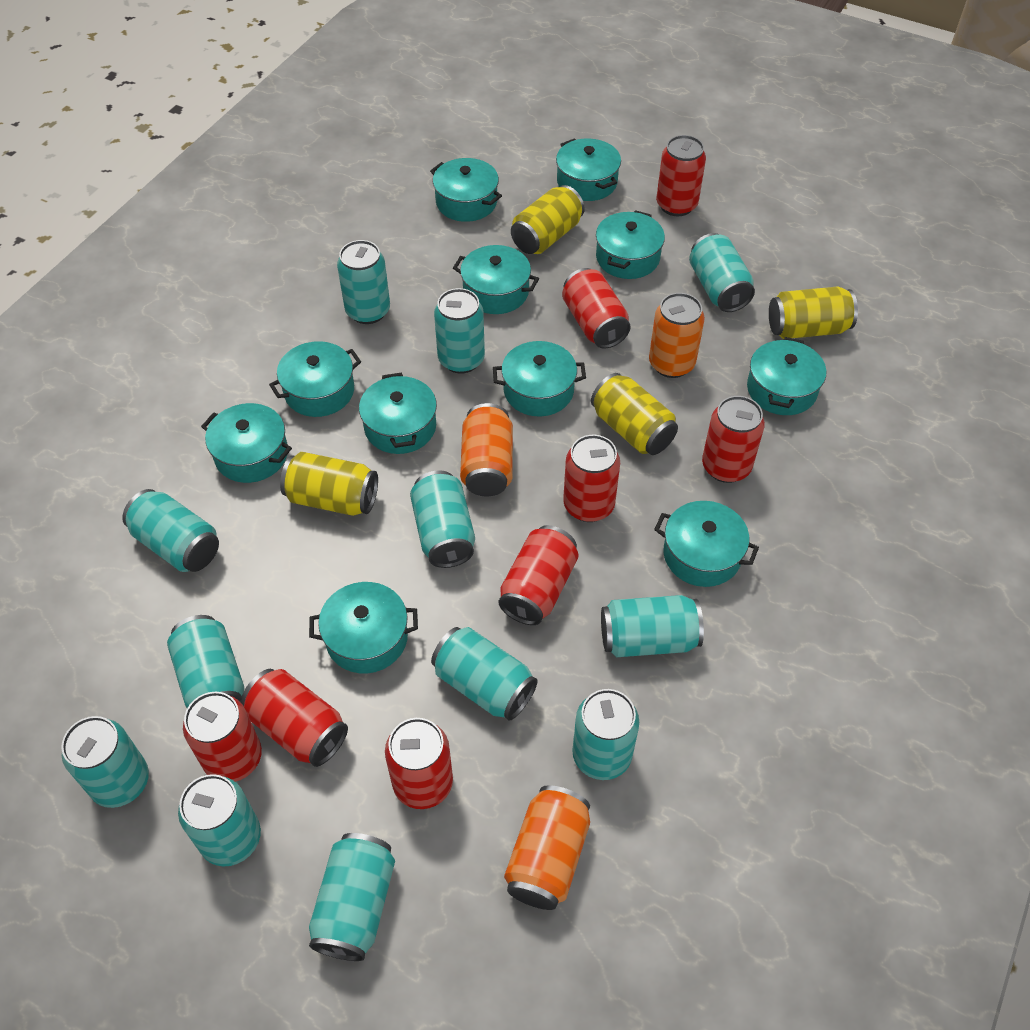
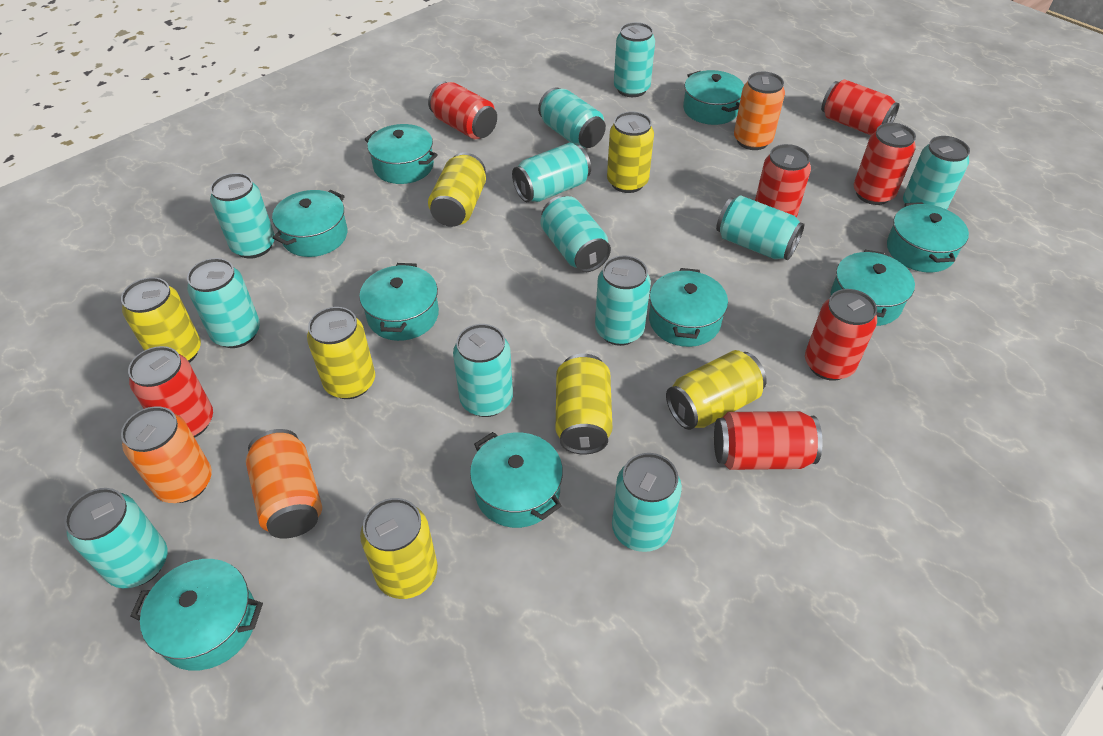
red can: [183,692,262,782] [241,669,348,767] [385,718,453,809] [499,525,579,625] [562,268,631,348] [563,435,620,522] [656,135,706,216] [702,396,765,483] = 8 -> [128,346,213,438] [428,81,497,139] [714,411,823,470] [755,144,811,218] [805,289,877,381] [821,79,899,135] [854,123,916,205] = 7
turquoise pot: [201,403,292,483] [269,341,361,417] [309,582,418,673] [359,373,437,454] [430,158,502,222] [453,245,539,314] [493,341,586,416] [556,138,621,201] [596,210,665,279] [654,501,759,587] [747,337,826,415] = 11 -> [130,559,263,671] [272,190,348,257] [359,263,439,341] [364,124,438,184] [470,432,563,528] [649,268,728,347] [683,70,744,125] [831,250,915,326] [887,202,969,272] = 9
yellow can: [280,452,378,516] [511,185,585,254] [591,373,678,455] [769,286,858,339] = 4 -> [121,277,201,363] [307,307,375,399] [360,498,438,599] [428,152,486,227] [556,354,612,454] [607,112,654,193] [666,350,767,430] = 7

